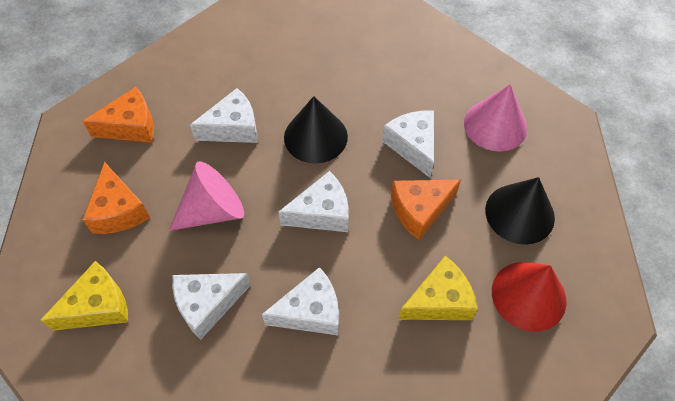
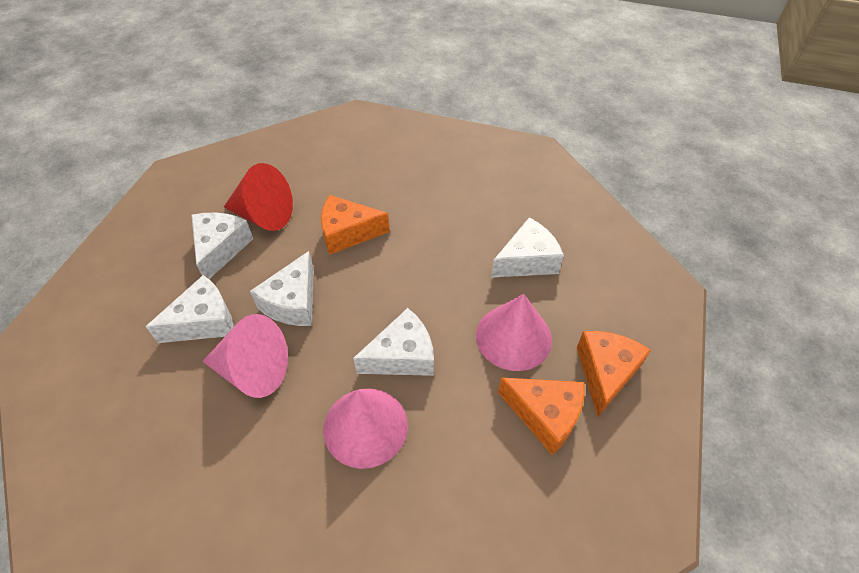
black cone: [284,96,348,164] [485,177,555,245] = 2 -> none = 0
pink cone: [169,161,244,231] [464,84,527,152] = 2 -> [202,314,288,398] [323,388,408,469] [476,294,552,371] = 3
yellow cheese: [41,261,128,331] [398,256,478,320] = 2 -> none = 0

